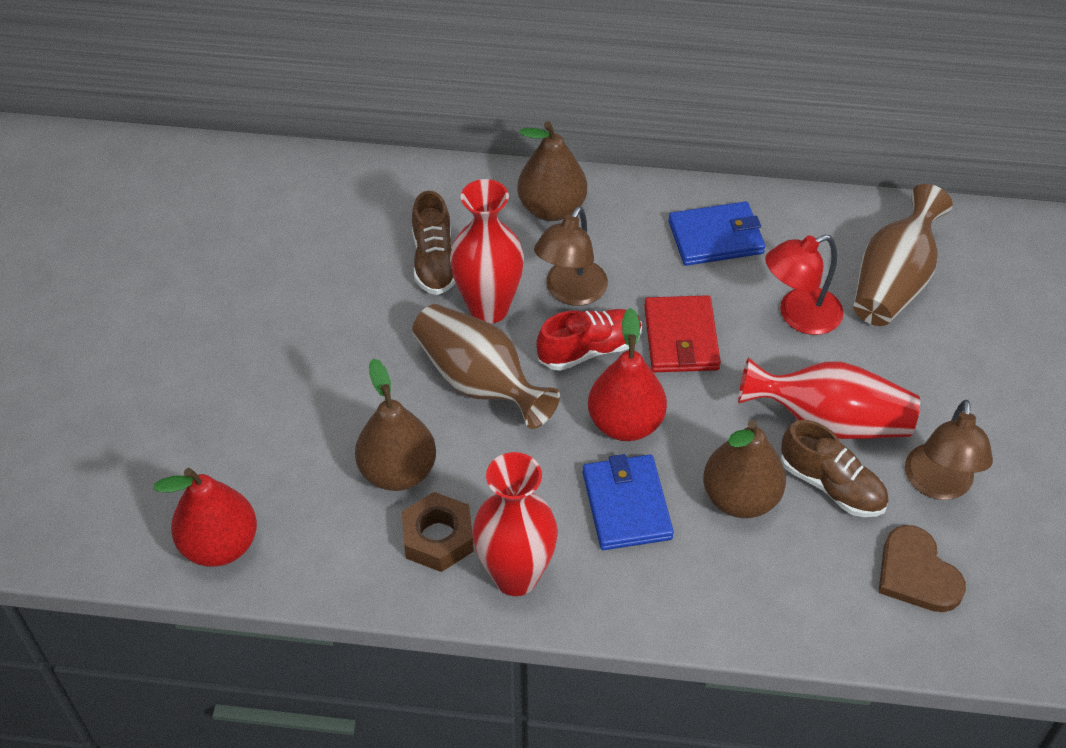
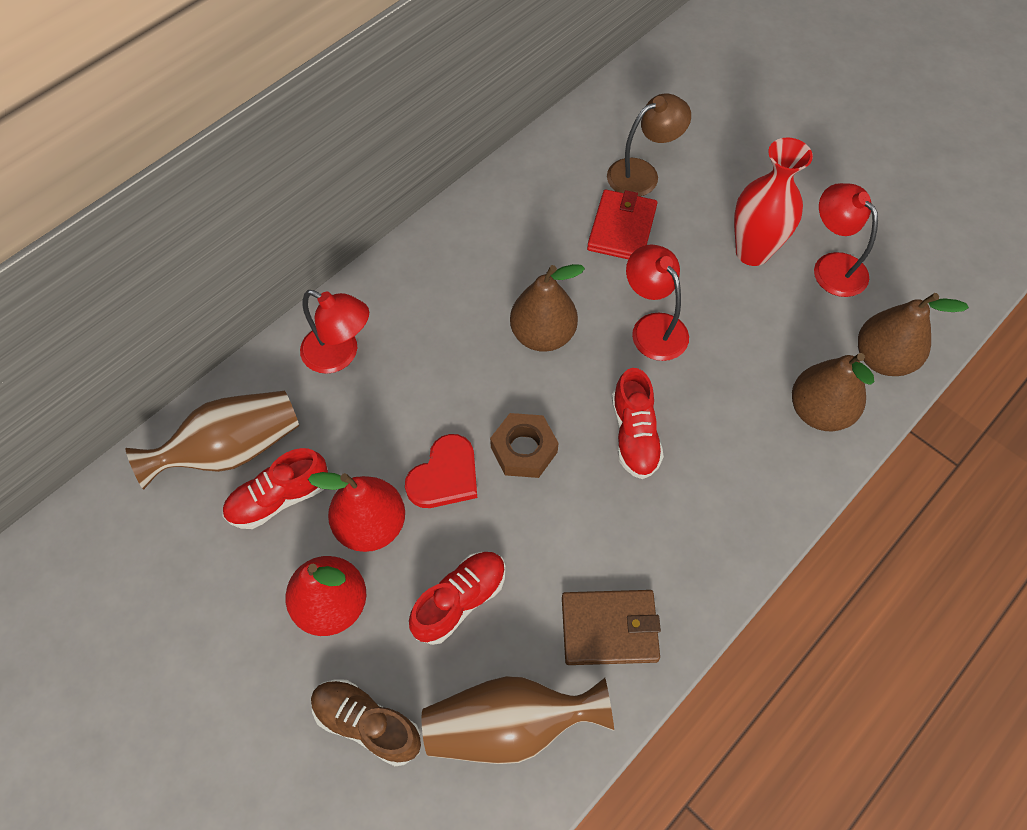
blue wallet: [583,454,674,550] [668,201,765,266] = 2 -> none = 0
brown heart: [879,525,966,612] = 1 -> none = 0
brown lamp: [534,206,608,306] [905,400,993,500] = 2 -> [607,94,691,197] = 1
brown shoe: [412,191,456,295] [781,420,889,517] = 2 -> [311,679,421,766] = 1
brown wallet: none = 0 -> [562,590,661,665] = 1
red heart: none = 0 -> [405,434,477,508] = 1
red lamp: [765,235,843,335] = 1 -> [300,290,369,374] [626,245,689,361] [814,183,878,297] = 3
red shoe: [536,309,642,371] = 1 -> [223,448,328,529] [409,552,505,645] [612,368,664,479] = 3
red vase: [450,179,524,324] [472,452,558,596] [738,357,920,439] = 3 -> [734,137,813,266] = 1

